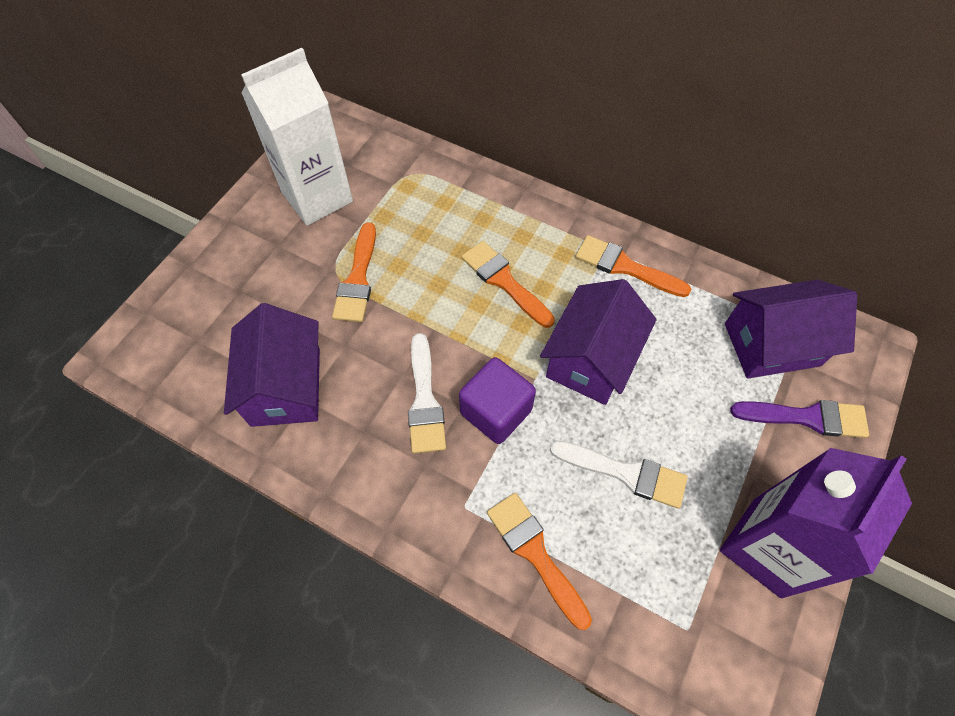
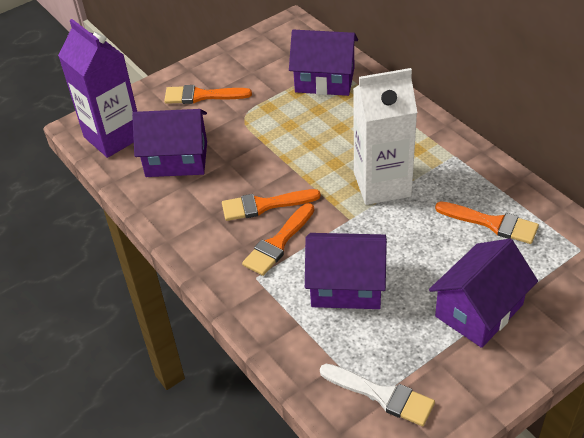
purple brush: [730,400,869,438] = 1 -> none = 0
purple cube: [459,357,536,444] = 1 -> none = 0
purple house: [224,303,320,427] [540,279,657,405] [725,280,857,379] = 3 -> [132,109,207,177] [289,30,358,96] [305,233,387,309] [429,239,538,348] = 4
white brush: [408,333,446,454] [550,440,688,509] = 2 -> [320,364,435,426] = 1

